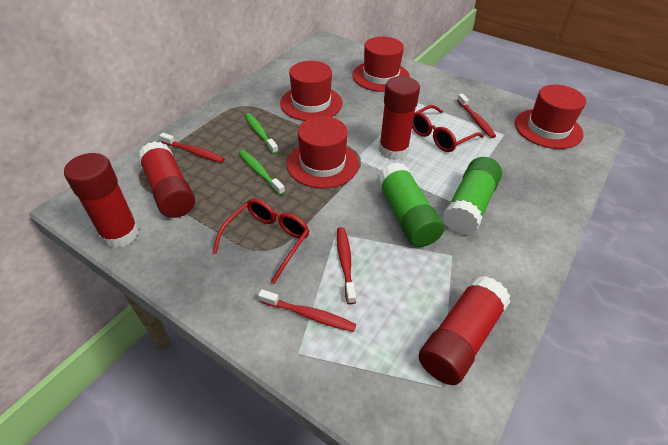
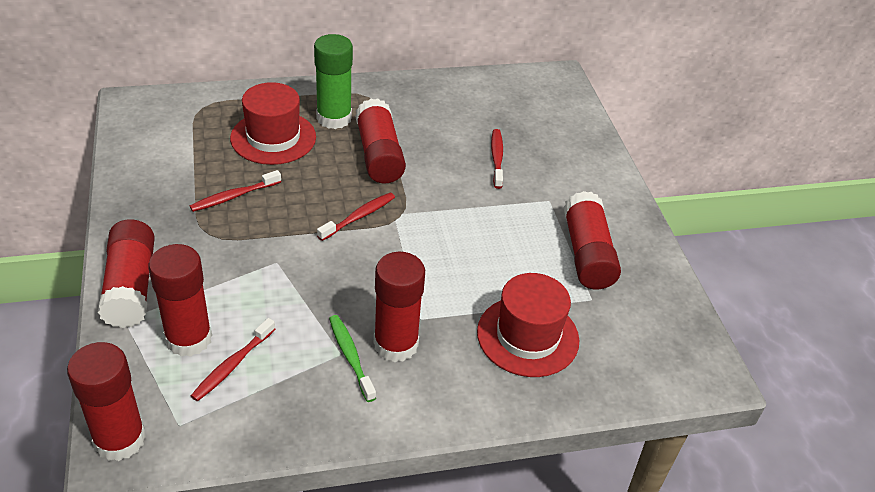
green glue stick: [377,162,444,247] [443,157,502,235] = 2 -> [314,34,353,129] = 1
green toothbrush: [239,150,285,195] [245,113,278,154] = 2 -> [329,315,376,402] = 1
red glasses: [213,198,309,284] [412,105,484,152] = 2 -> none = 0
red glue stick: [64,153,139,248] [137,141,195,218] [379,76,420,160] [419,276,511,385] = 4 -> [67,342,146,461] [98,219,155,328] [148,244,212,357] [355,98,406,184] [374,252,425,362] [563,191,621,290] = 6
red hat: [280,61,343,121] [287,116,359,188] [352,37,410,92] [515,85,586,149] = 4 -> [230,82,316,165] [477,273,579,377] = 2

